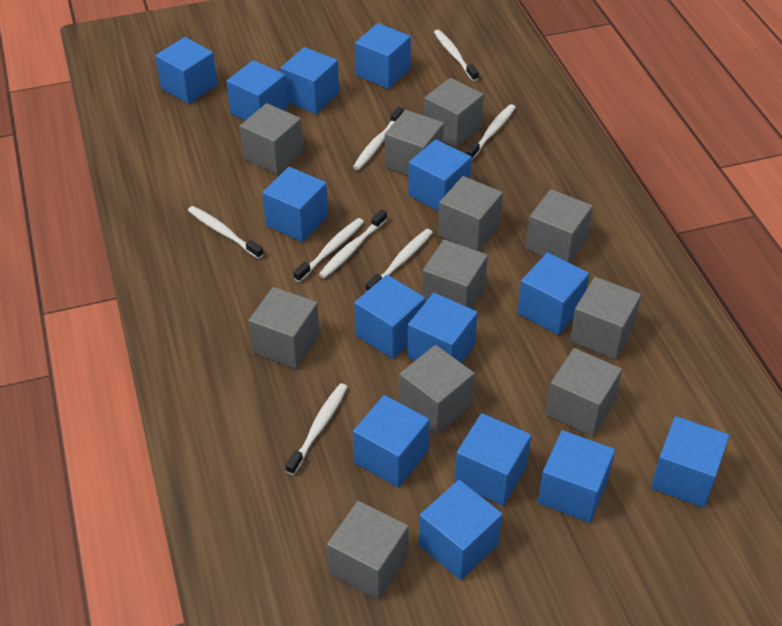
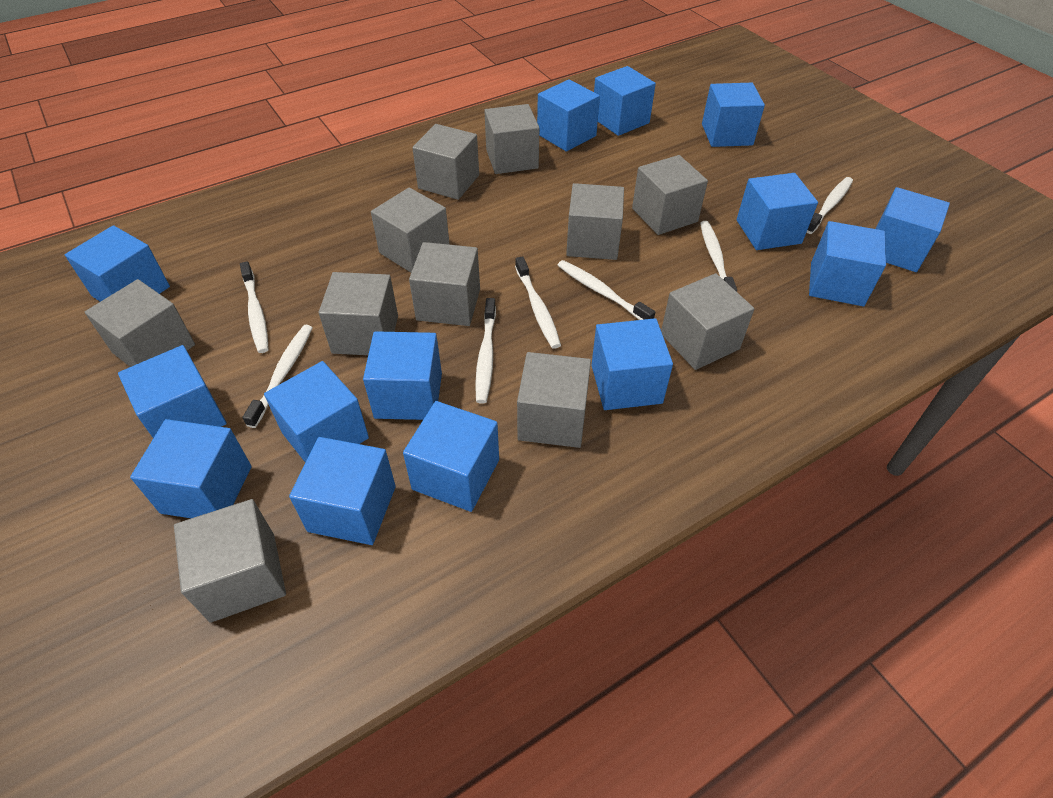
white toothbrush: [188,206,264,259] [285,383,348,475] [293,218,364,282] [318,209,387,279] [353,107,404,170] [366,229,433,292] [434,30,479,81] [466,104,516,161] = 8 -> [240,261,269,353] [242,325,313,428] [475,298,496,404] [515,256,561,349] [557,260,655,320] [700,221,737,292] [806,177,853,234] = 7

